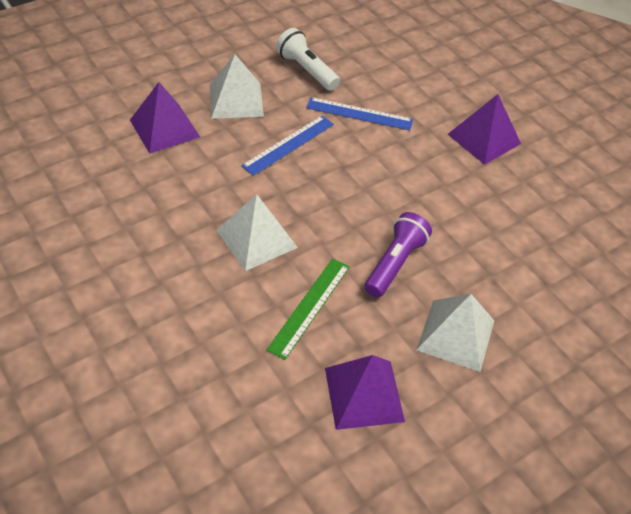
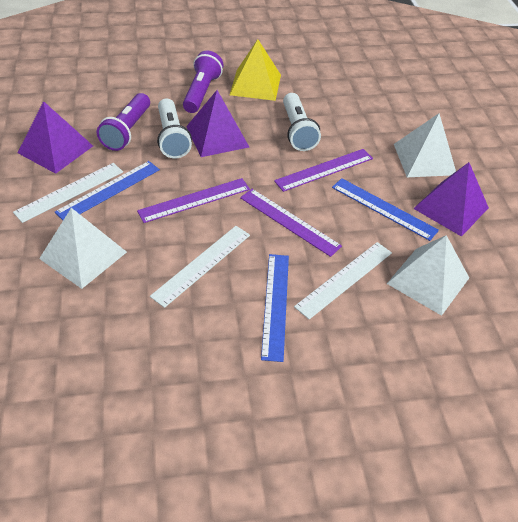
blue ruler: [241,116,334,176] [306,97,413,130] = 2 -> [55,161,160,220] [261,254,289,362] [332,178,439,241] = 3
green ruler: [266,258,350,360] = 1 -> none = 0
purple flashlight: [364,212,432,298] = 1 -> [97,93,150,151] [183,50,224,113] = 2
purple ruler: none = 0 -> [137,178,250,223] [240,189,342,257] [274,149,373,192] = 3
white flashlight: [276,28,340,91] = 1 -> [157,98,192,158] [283,93,321,151] = 2
white ruler: none = 0 -> [13,163,123,223] [150,226,250,308] [294,242,392,320] = 3
yellow pyramid: none = 0 -> [230,39,281,101] = 1

